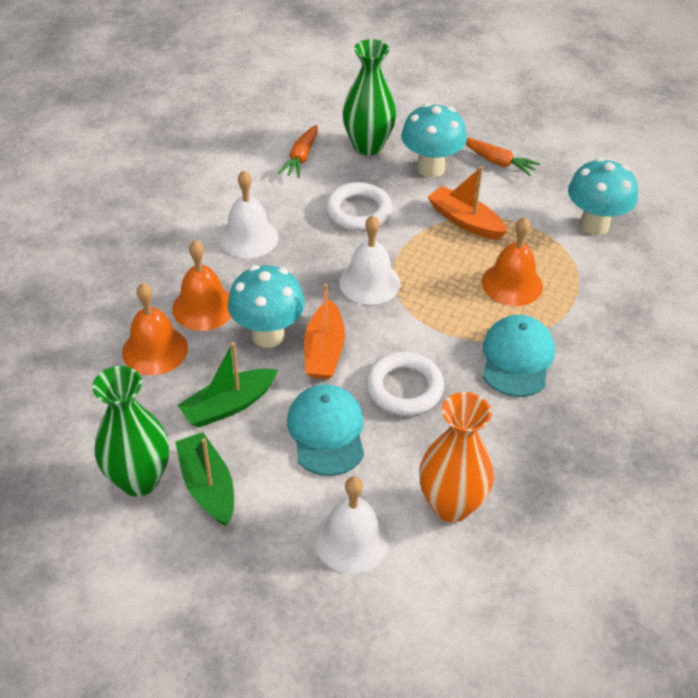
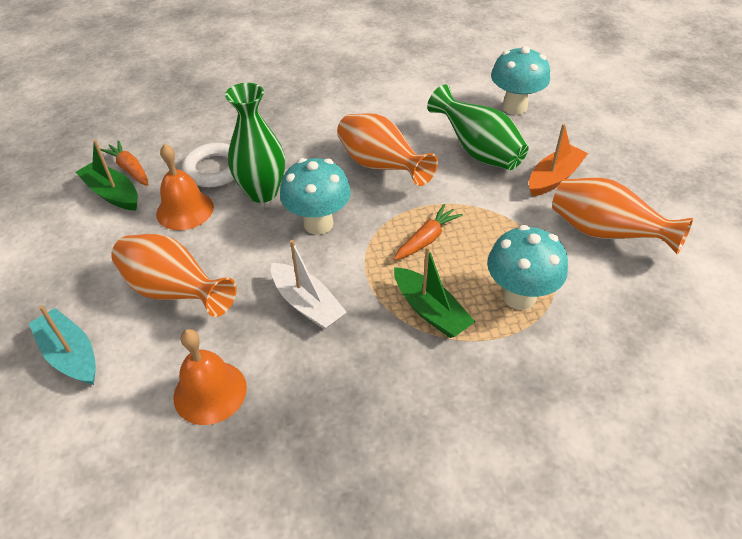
orange bell: [122,283,188,375] [172,240,231,331] [482,217,543,306] = 3 -> [156,144,214,230] [173,329,247,425] = 2
orange boat: [304,284,345,379] [428,166,508,240] = 2 -> [529,124,588,196] = 1
orange vase: [419,392,494,522] = 1 -> [111,234,237,317] [337,113,438,186] [552,178,693,255] = 3
turquoise boat: none = 0 -> [29,305,96,385] = 1
turquoise cap: [287,384,364,476] [483,315,555,397] = 2 -> none = 0
white bell: [219,170,278,258] [314,476,390,574] [339,215,400,305] = 3 -> none = 0
white boat: none = 0 -> [271,240,347,330] = 1
white ring: [325,182,392,231] [366,352,444,416] = 2 -> [182,143,234,187] = 1

